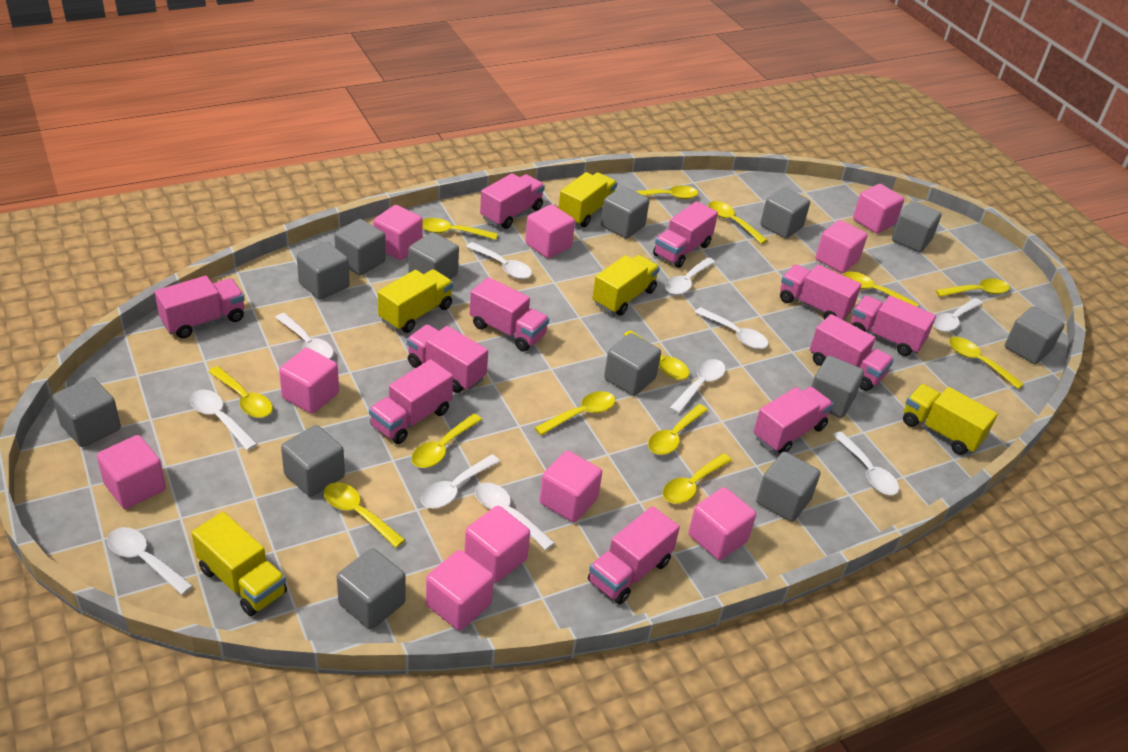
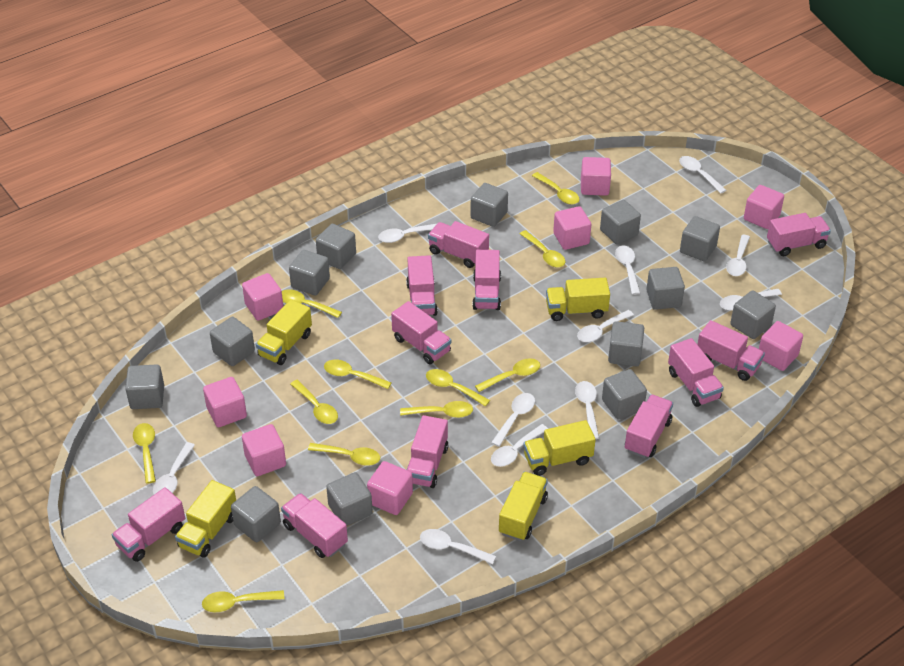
pink cube: [97,435,166,509] [279,348,339,414] [373,205,423,260] [426,550,494,631] [464,506,530,582] [525,204,575,258] [540,451,602,522] [688,487,756,560] [815,220,868,273] [853,184,904,233] = 10 -> [203,377,247,427] [242,273,283,321] [242,424,286,476] [367,461,413,515] [553,206,591,250] [581,157,611,196] [744,185,784,229] [759,321,803,371] = 8
yellow spoon: [209,366,273,418] [324,482,405,548] [411,413,482,468] [423,218,498,240] [535,391,615,435] [624,330,690,380] [635,185,698,199] [648,404,708,455] [662,453,732,504] [708,201,767,244] [843,272,919,307] [936,279,1010,297] [949,337,1024,389] = 13 -> [133,423,156,484] [202,590,284,612] [282,289,342,318] [290,380,338,424] [308,443,380,466] [324,360,391,389] [400,401,473,418] [426,369,490,406] [475,358,540,392] [520,230,565,267] [532,172,580,205] = 11

